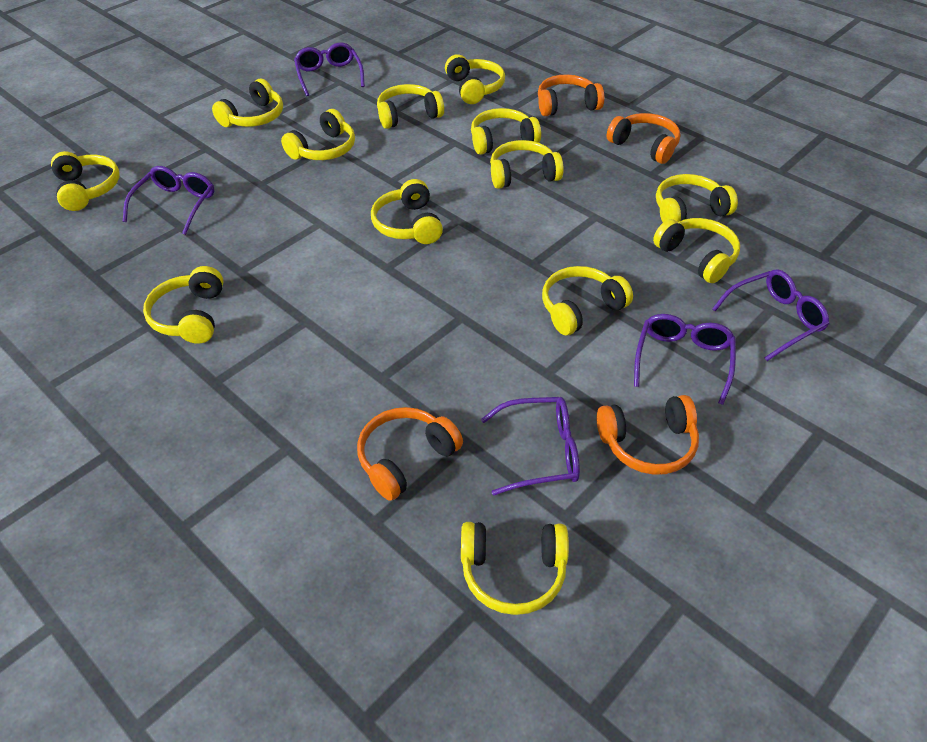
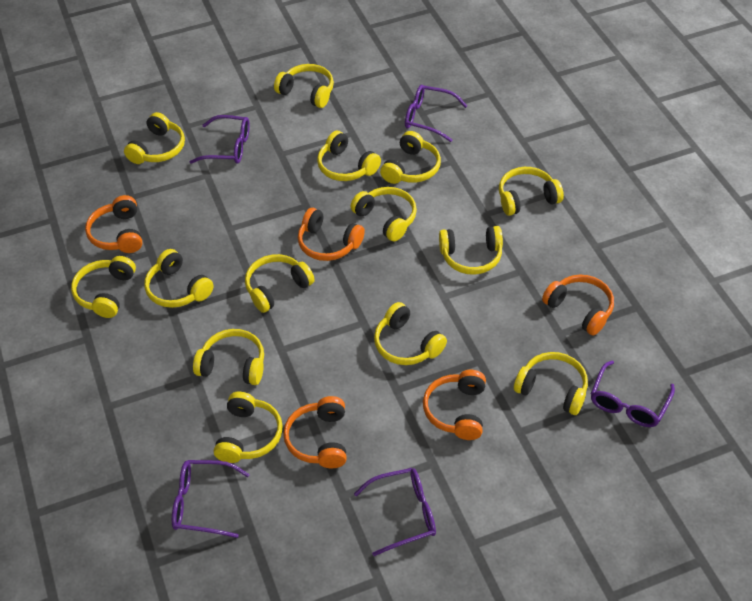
orange headphones: [357,407,463,501] [538,74,604,116] [597,395,699,475] [607,113,681,164] = 4 -> [85,195,142,253] [283,396,347,468] [298,208,365,261] [423,370,486,440] [542,275,614,336] = 5
yellow headphones: [51,151,120,211] [143,266,224,344] [212,79,283,127] [281,109,355,160] [371,179,443,244] [377,84,444,129] [445,54,505,104] [461,522,569,615] [471,108,541,155] [490,140,564,189] [542,266,633,335] [653,218,740,283] [656,174,738,222] = 13 -> [71,256,136,318] [124,112,185,164] [144,249,214,308] [193,329,264,385] [214,392,283,463] [245,254,315,313] [274,64,334,108] [317,131,381,181] [351,187,417,241] [374,302,447,365] [380,131,441,184] [439,226,503,275] [499,167,564,216] [514,352,588,415] = 14

